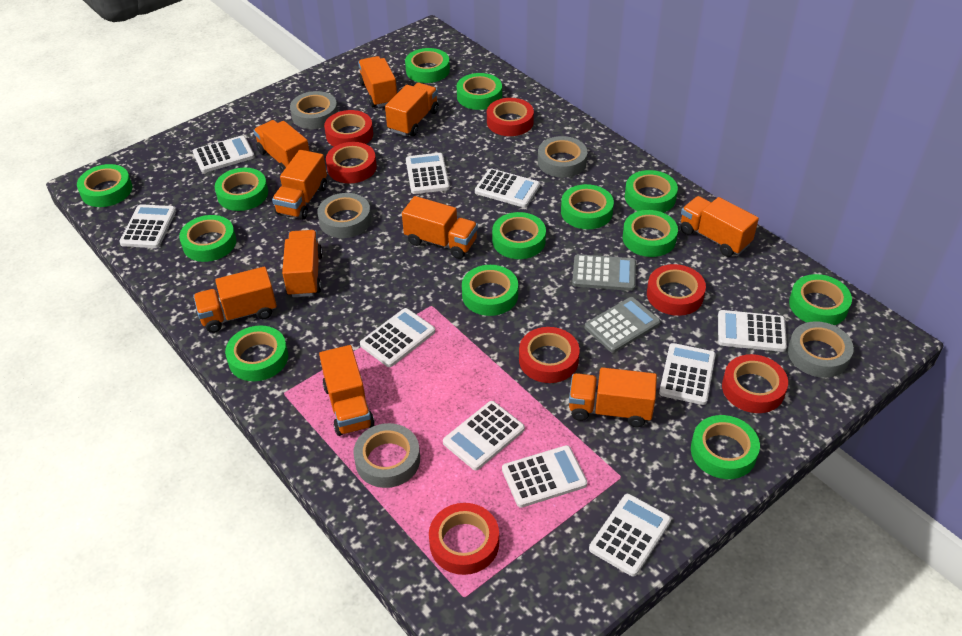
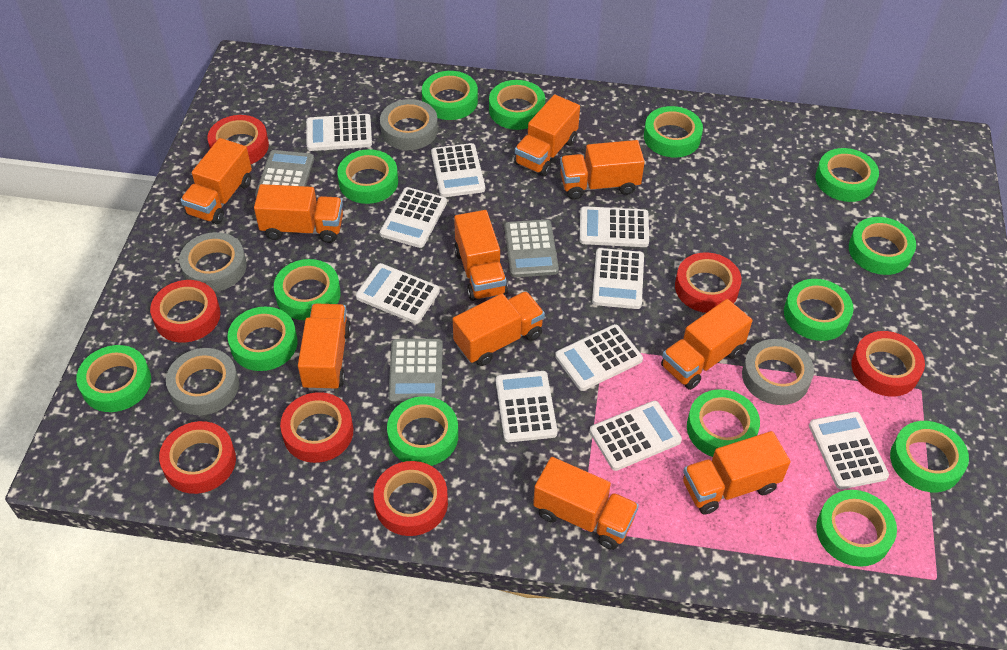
green tape: [77,164,132,207] [179,215,236,262] [215,168,268,211] [225,326,288,381] [405,48,450,83] [457,73,502,110] [462,265,518,316] [492,212,546,259] [561,184,614,229] [622,210,678,257] [625,170,678,213] [691,415,760,479] [789,274,852,325] = 13 -> [76,345,151,412] [228,307,297,371] [274,259,341,320] [337,149,398,204] [387,396,458,466] [422,71,478,120] [489,80,545,130] [644,106,703,158] [687,389,760,457] [784,279,854,341] [815,148,879,202] [816,490,897,567] [849,217,916,275] [890,421,969,492] = 14
grey calculator: [572,254,636,291] [585,297,660,353] = 2 -> [255,150,314,197] [388,339,443,404] [504,219,559,278] = 3
grey tape: [290,91,338,129] [317,193,371,238] [353,423,420,488] [538,136,587,178] [788,321,854,378] = 5 -> [166,348,239,415] [179,232,247,292] [380,99,438,150] [742,339,814,405] = 4

